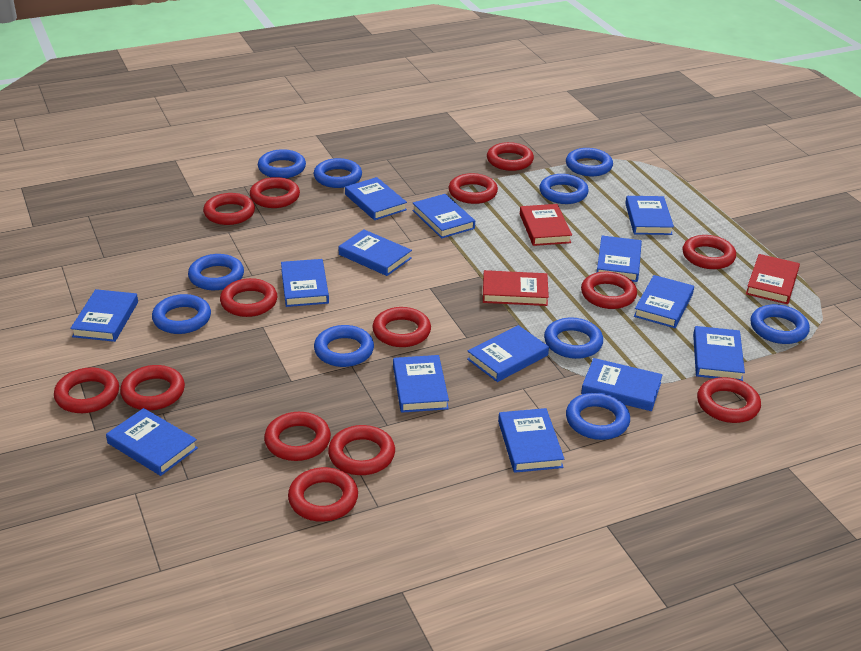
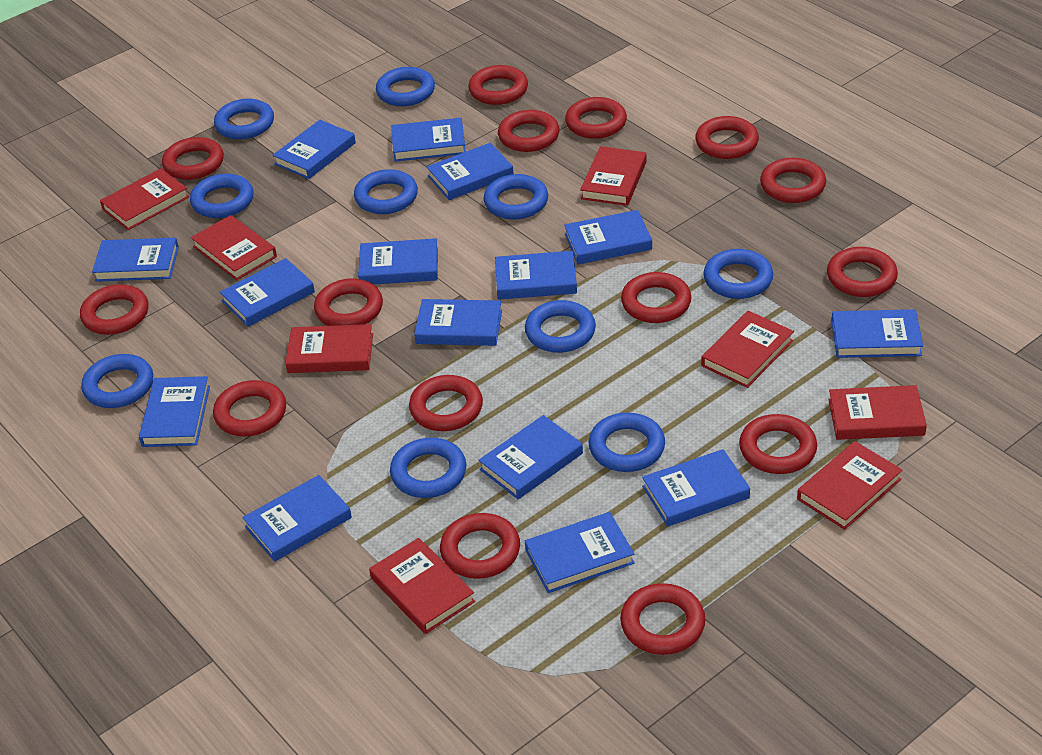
blue book: [70,289,138,342] [106,408,198,476] [281,259,329,307] [339,230,412,276] [345,177,407,220] [393,355,449,413] [412,194,475,238] [467,325,549,382] [498,408,564,473] [581,358,663,411] [597,236,642,282] [625,196,674,235] [634,275,694,328] [693,326,745,381] = 14 -> [92,237,179,282] [139,376,210,447] [220,258,315,327] [242,475,352,562] [273,120,356,179] [358,238,438,285] [391,118,466,162] [414,299,502,346] [426,143,514,200] [479,415,583,499] [495,251,577,300] [525,512,635,593] [564,210,652,265] [642,449,750,527] [831,309,923,358] = 15
red book: [483,270,549,306] [520,204,572,246] [746,254,800,304] = 3 -> [100,168,189,230] [191,215,277,280] [285,324,373,373] [369,538,475,634] [580,146,647,206] [701,311,794,388] [797,441,903,530] [828,385,927,440] = 8
red ring: [54,367,119,413] [120,365,185,410] [203,193,255,225] [220,278,277,317] [250,177,300,208] [264,412,331,461] [288,467,358,522] [328,425,395,475] [372,307,431,347] [449,173,498,204] [487,142,534,171] [581,272,637,309] [682,235,736,269] [697,377,761,423] = 14 -> [80,284,148,335] [162,137,224,180] [213,380,286,436] [314,278,383,326] [409,375,483,431] [440,513,520,579] [468,65,528,105] [498,110,560,152] [565,97,627,139] [620,583,705,655] [621,272,691,323] [695,116,759,159] [739,414,817,474] [760,158,826,203] [827,247,898,297] = 15

